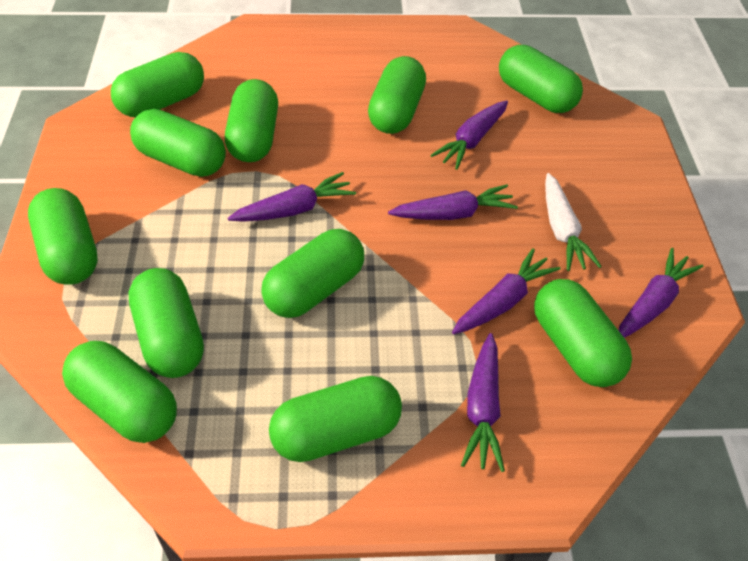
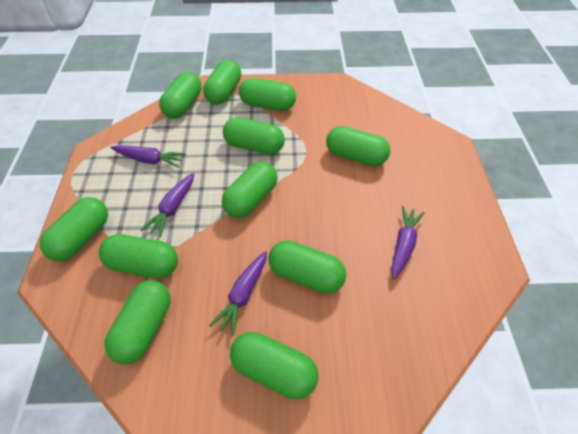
purple carrot: [228,172,356,222] [388,184,518,220] [431,100,508,170] [452,248,560,334] [461,333,505,472] [618,248,703,338] = 6 -> [110,145,186,168] [141,173,195,237] [209,251,267,336] [391,206,425,279] = 4
white carrot: [545,173,602,271] = 1 -> none = 0

